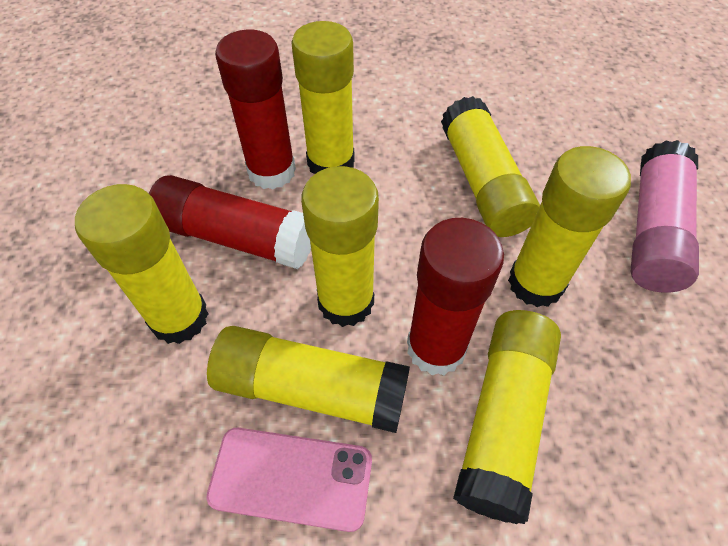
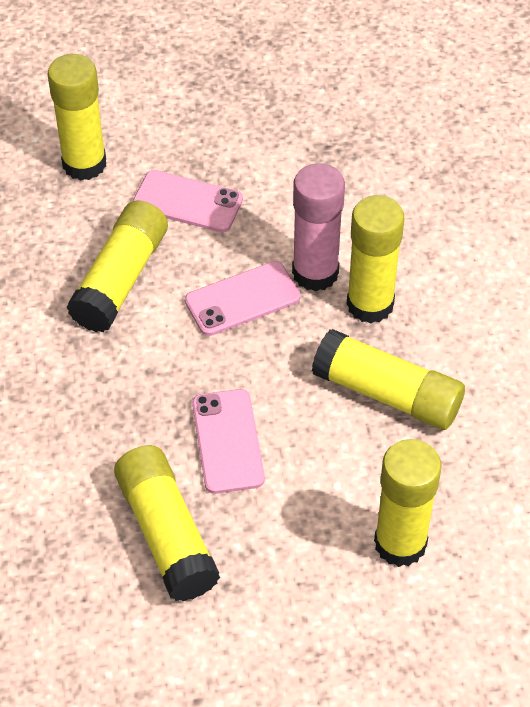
pink phone: [206,428,372,532] = 1 -> [133,170,243,232] [185,261,301,336] [192,389,265,494] = 3
red glue stick: [149,175,311,269] [215,30,296,189] [407,218,504,375] = 3 -> none = 0
yellow glue stick: [75,184,208,344] [207,326,410,433] [291,21,355,174] [301,166,379,327] [441,96,540,237] [453,310,561,524] [508,146,631,307] = 7 -> [48,54,106,181] [67,200,168,332] [114,445,220,601] [312,329,465,430] [347,195,404,323] [374,439,442,567] = 6

